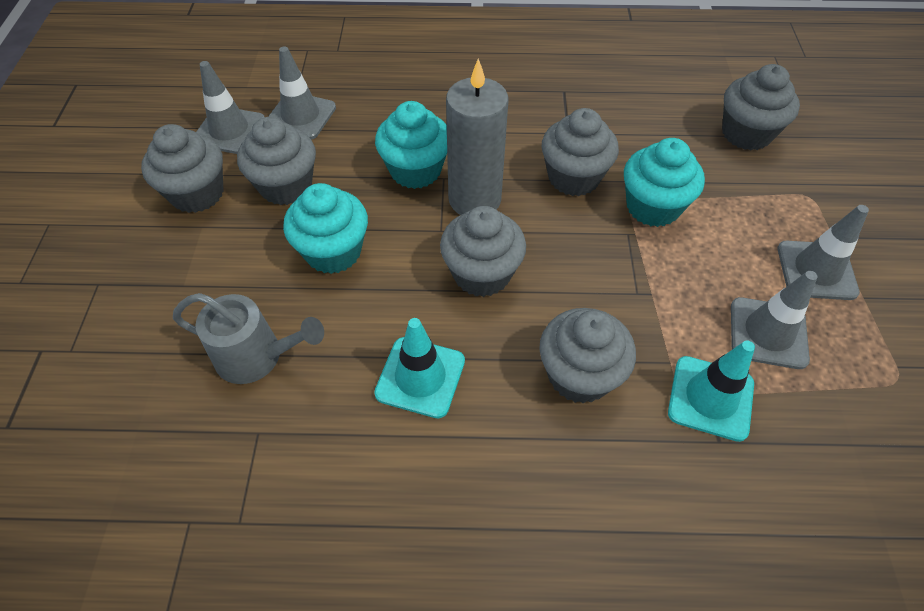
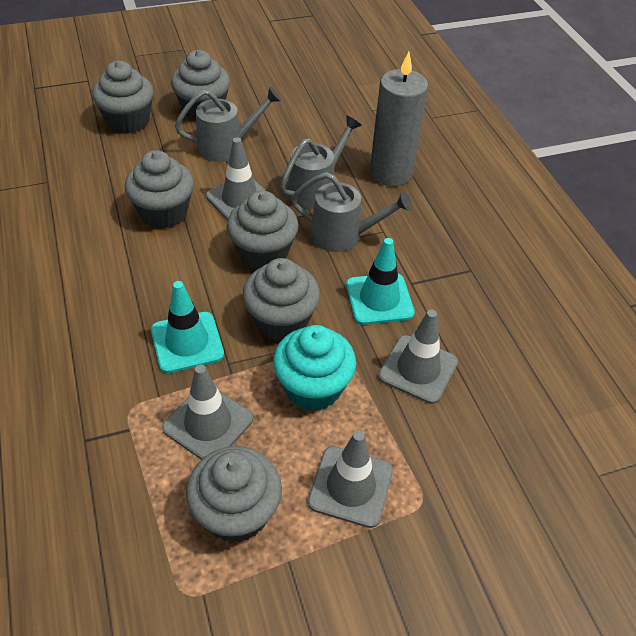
grey watering can: [173,293,324,384] = 1 -> [175,87,281,162] [280,115,362,209] [291,172,412,252] = 3
turquoise cupcake: [283,183,368,274] [375,101,447,189] [624,138,705,227] = 3 -> [273,325,356,411] = 1

